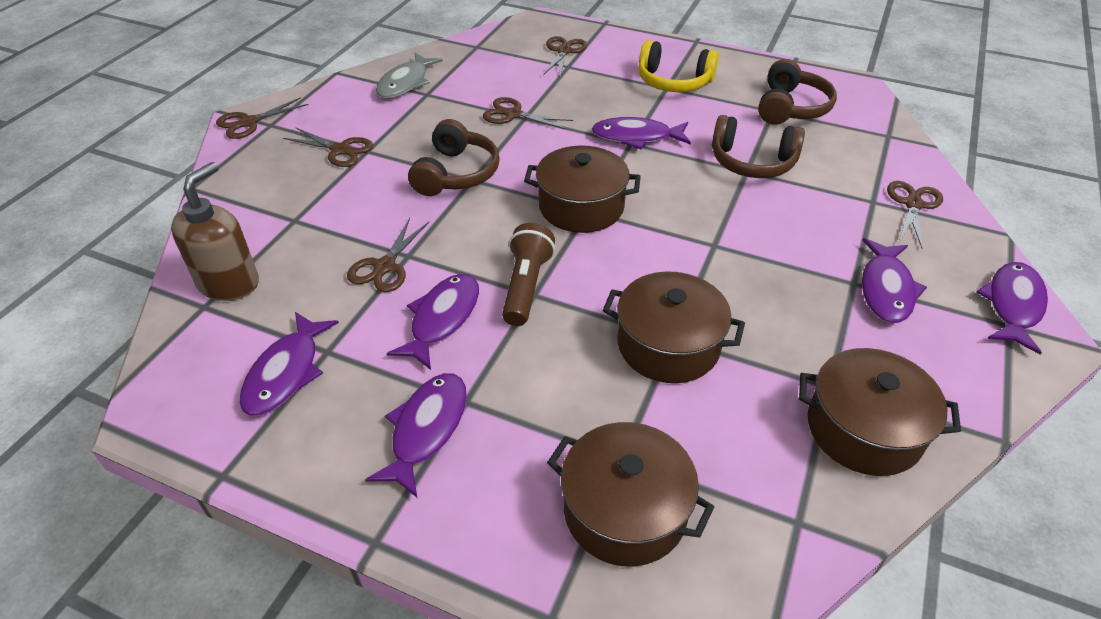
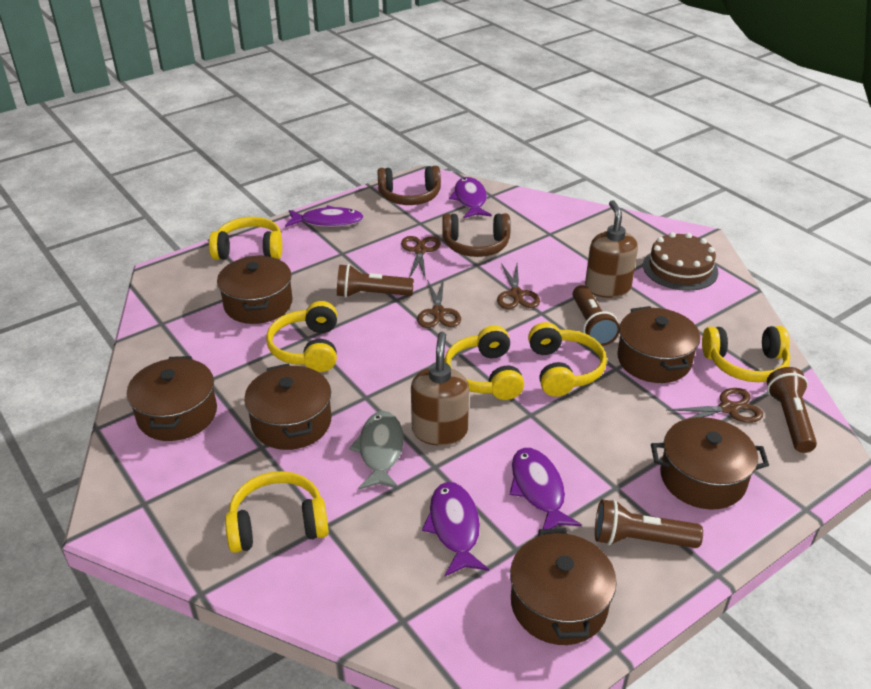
brown cake: none = 0 -> [643,232,718,291] = 1
brown flashlight: [502,223,555,326] = 1 -> [337,264,414,298] [573,285,620,346] [595,499,703,548] [767,367,817,453] = 4
brown headphones: [408,119,500,196] [712,115,805,178] [758,59,837,125] = 3 -> [377,166,441,205] [442,213,511,257] = 2
brown pot: [524,145,641,233] [547,422,714,567] [603,271,745,383] [799,348,961,476] = 4 -> [127,356,217,441] [217,255,292,324] [244,363,331,450] [510,528,617,645] [617,306,700,383] [651,417,769,509] = 6
brown scissors: [216,97,309,139] [283,127,373,167] [347,218,429,292] [483,97,573,130] [543,36,587,77] [887,181,943,248] = 6 -> [401,236,441,280] [417,279,461,328] [497,263,540,309] [667,388,763,424] = 4
brown soap dispenser: [171,162,259,301] = 1 -> [411,332,469,446] [585,200,638,298] = 2
purple fish: [240,312,339,416] [365,373,467,497] [387,274,479,370] [592,117,691,149] [862,238,927,323] [977,262,1048,355] = 6 -> [285,205,363,227] [422,482,489,576] [449,177,492,218] [510,448,581,529] = 4
yellow headphones: [638,40,719,92] = 1 -> [209,217,282,260] [225,471,329,553] [266,301,337,372] [444,325,524,400] [528,322,607,397] [702,326,790,382] = 6

